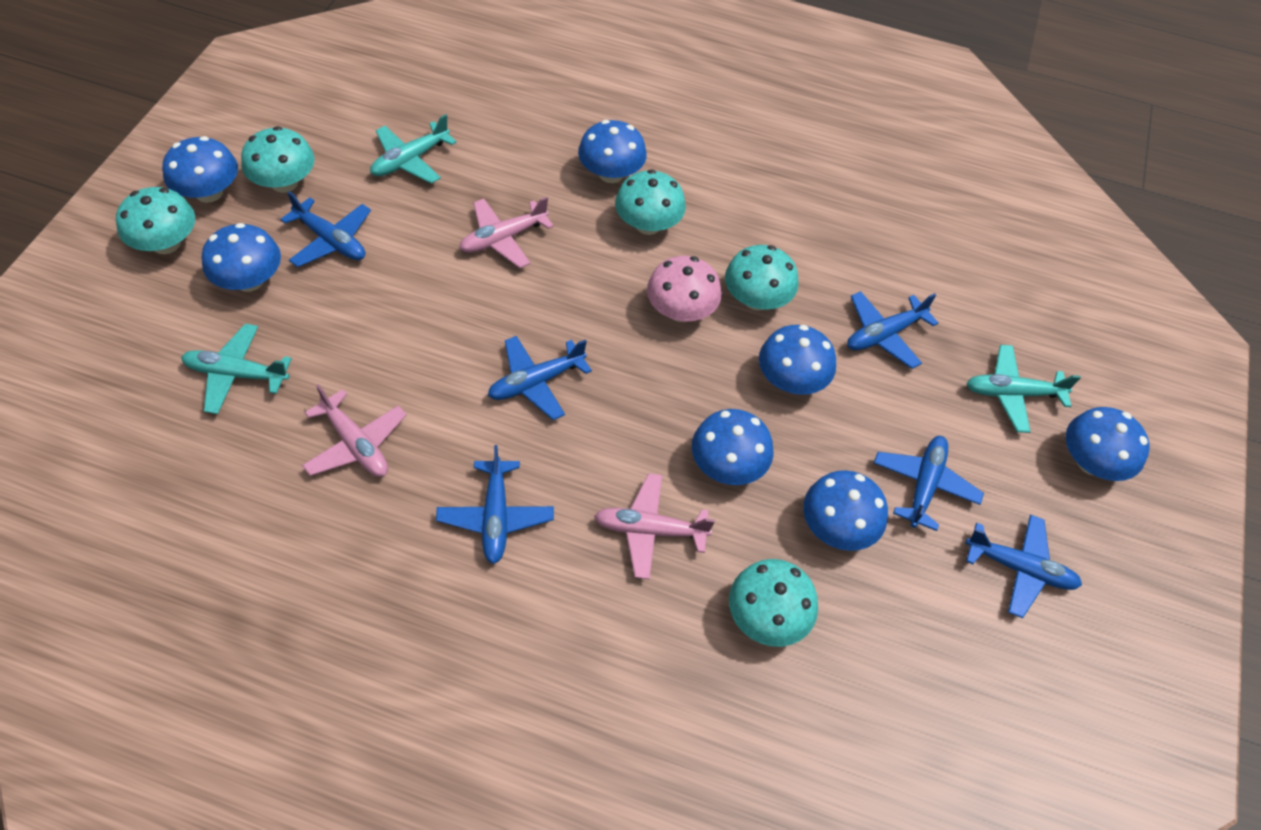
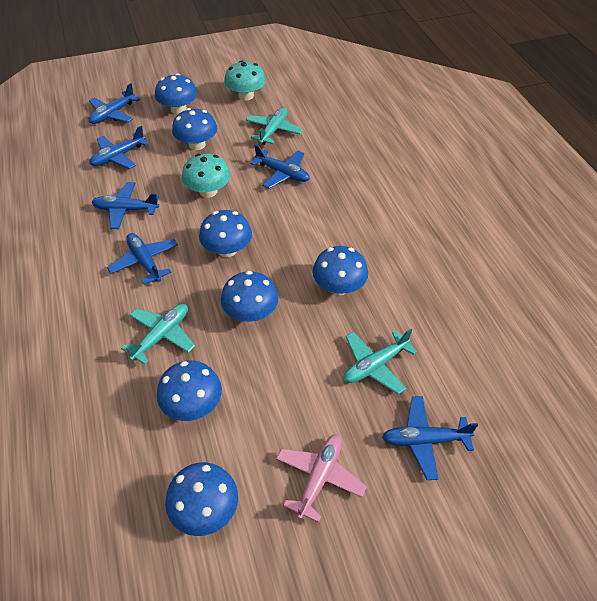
pink mushroom: [647,256,722,322] = 1 -> none = 0
pink plane: [302,384,407,477] [459,197,554,268] [594,473,715,579] = 3 -> [276,434,367,523] = 1
turquoise mushroom: [116,187,195,254] [241,126,315,193] [615,169,686,235] [725,245,799,311] [729,559,818,647] = 5 -> [182,154,230,198] [224,60,266,100] = 2

